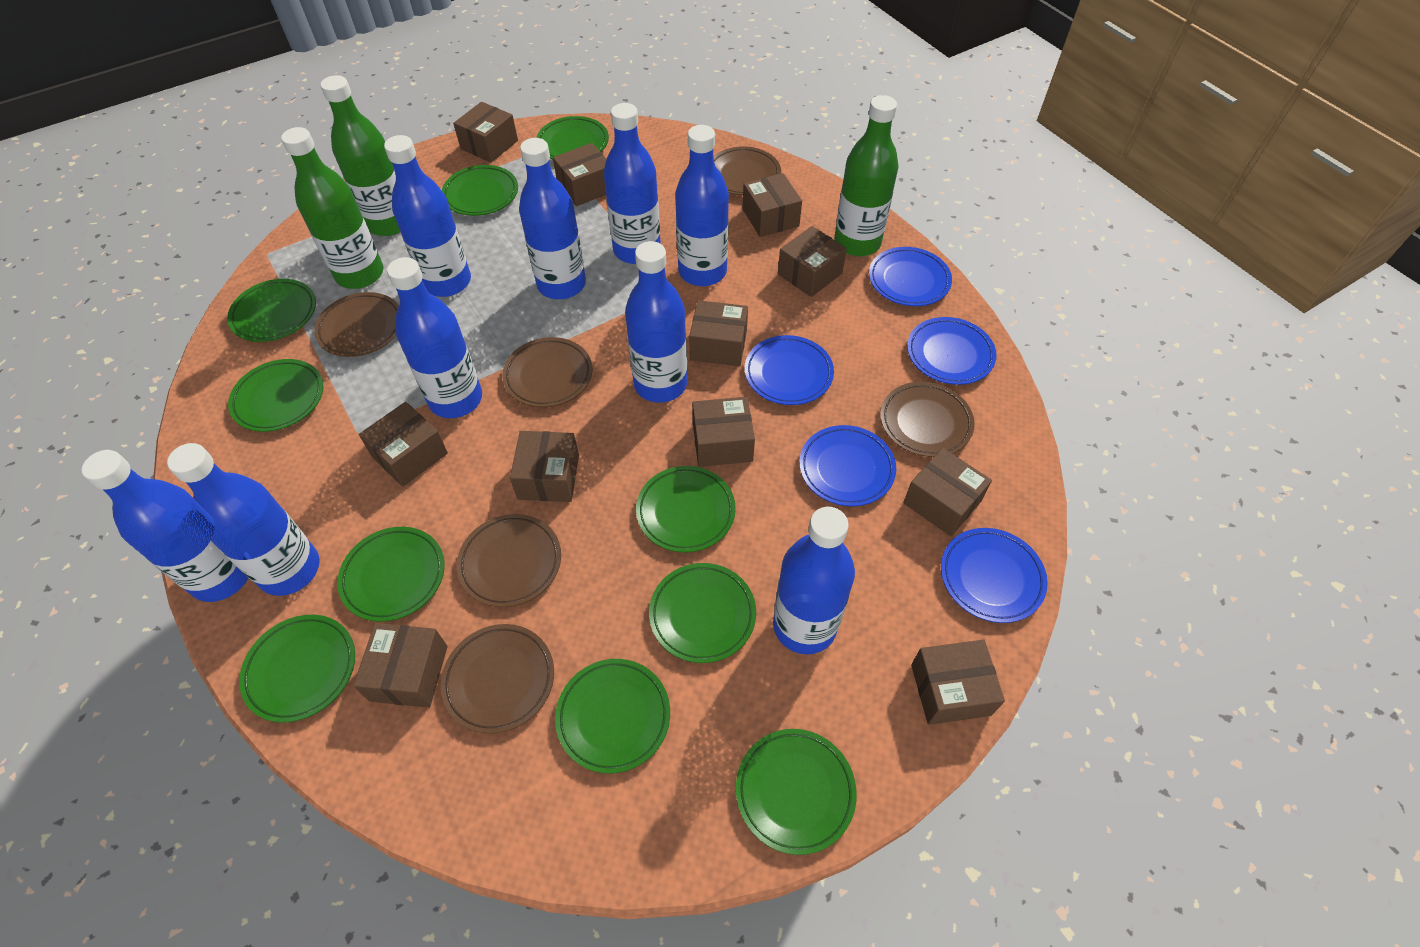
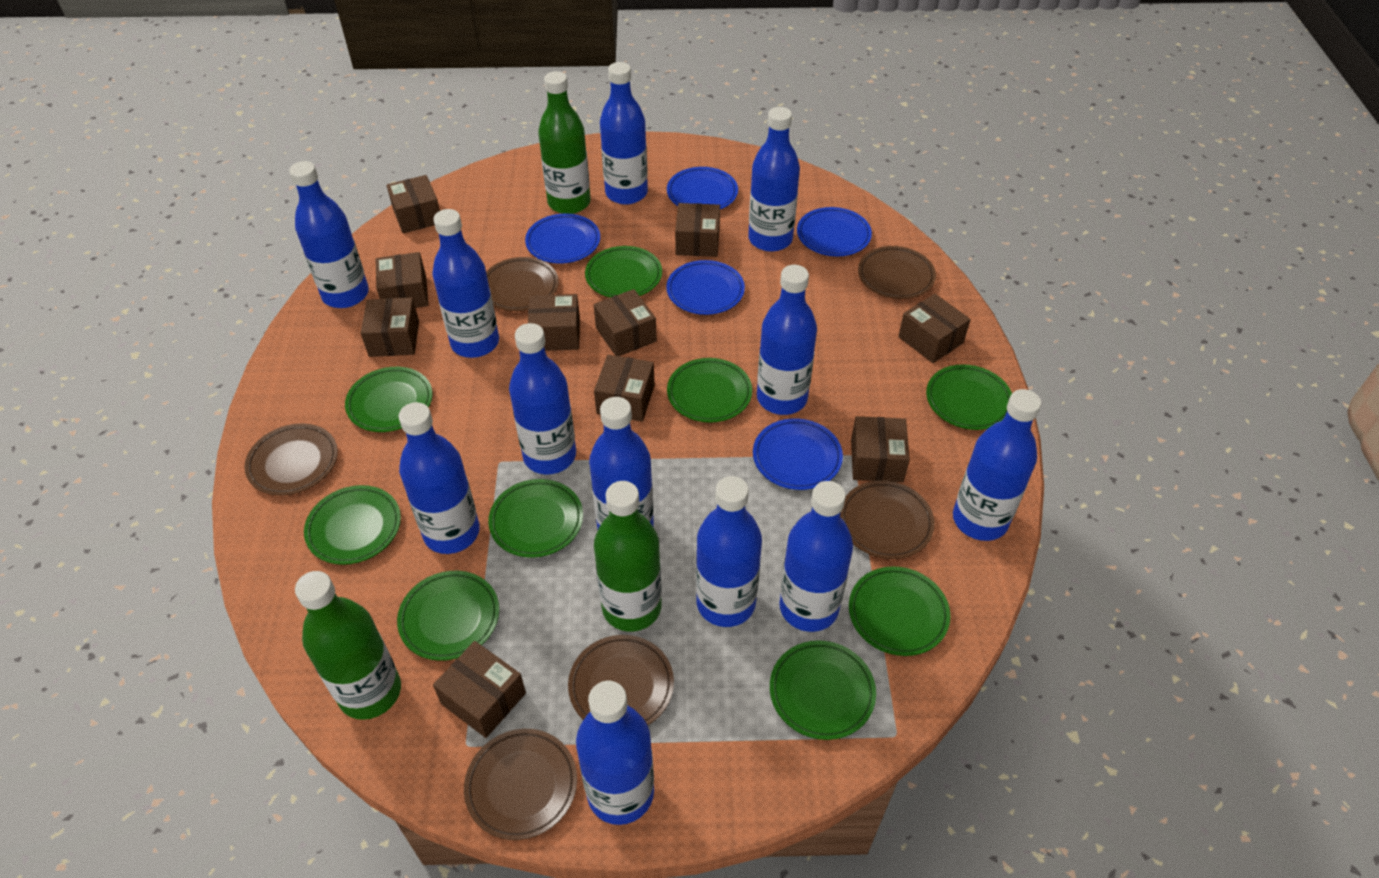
blue bottle: [82,450,248,602] [167,443,320,596] [384,135,471,297] [387,257,482,418] [519,138,586,299] [603,103,661,264] [625,241,687,403] [675,125,729,286] [773,507,855,655] = 9 -> [289,161,369,308] [398,402,480,554] [432,209,499,358] [509,323,576,474] [576,681,654,825] [589,397,654,529] [600,62,648,205] [696,476,762,627] [748,107,800,252] [757,265,817,415] [779,481,853,632] [953,389,1041,541] = 12
brown box: [353,623,448,708] [359,402,448,487] [453,102,518,163] [510,431,579,502] [553,143,606,206] [689,300,748,366] [692,397,755,467] [742,173,802,237] [778,226,847,297] [903,448,992,536] [911,639,1005,725] = 11 -> [361,297,419,357] [375,252,428,308] [386,175,440,233] [433,641,526,738] [528,294,580,351] [594,289,657,356] [594,355,655,422] [675,203,720,257] [851,416,910,482] [898,294,971,363] = 10
green plate: [227,279,316,342] [228,359,323,432] [239,615,355,723] [337,527,445,622] [442,165,518,216] [537,116,609,159] [555,659,670,774] [636,466,736,553] [649,563,756,663] [736,729,857,855] = 10 -> [304,485,401,565] [345,367,433,432] [397,571,499,661] [488,479,583,558] [585,246,662,298] [667,358,752,423] [770,640,876,740] [849,566,950,656] [926,364,1012,430] = 9

